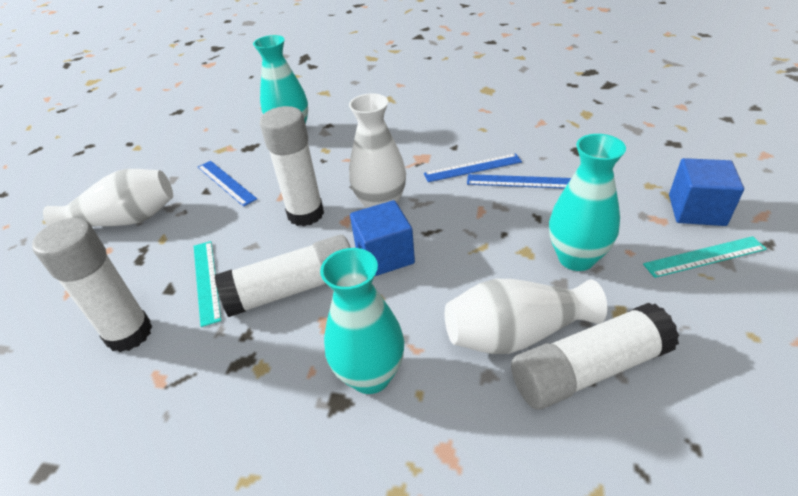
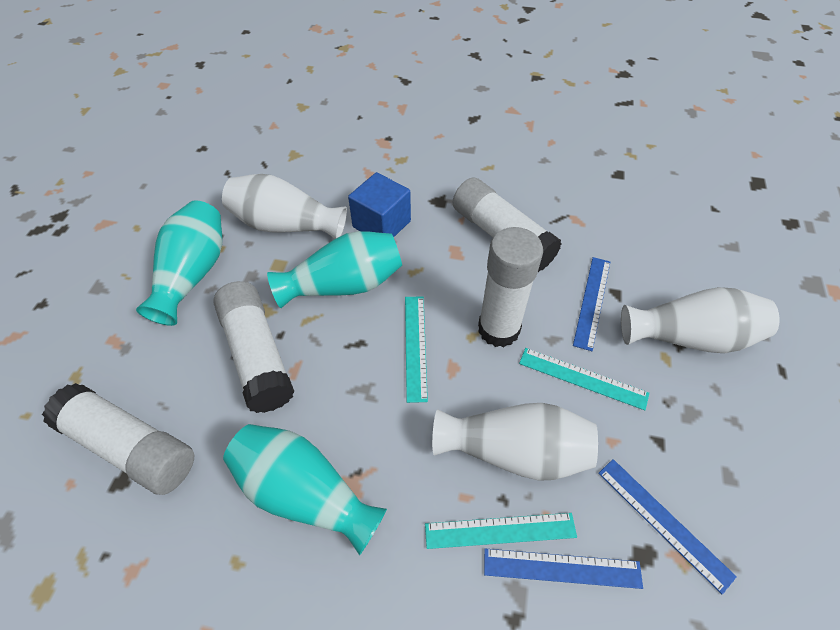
blue cube: [350,200,415,276] [669,158,744,226] = 2 -> [348,172,411,237] = 1
turquoise ruler: [194,241,221,327] [643,236,767,278] = 2 -> [405,296,428,403] [425,513,577,549] [519,348,649,410] = 3

